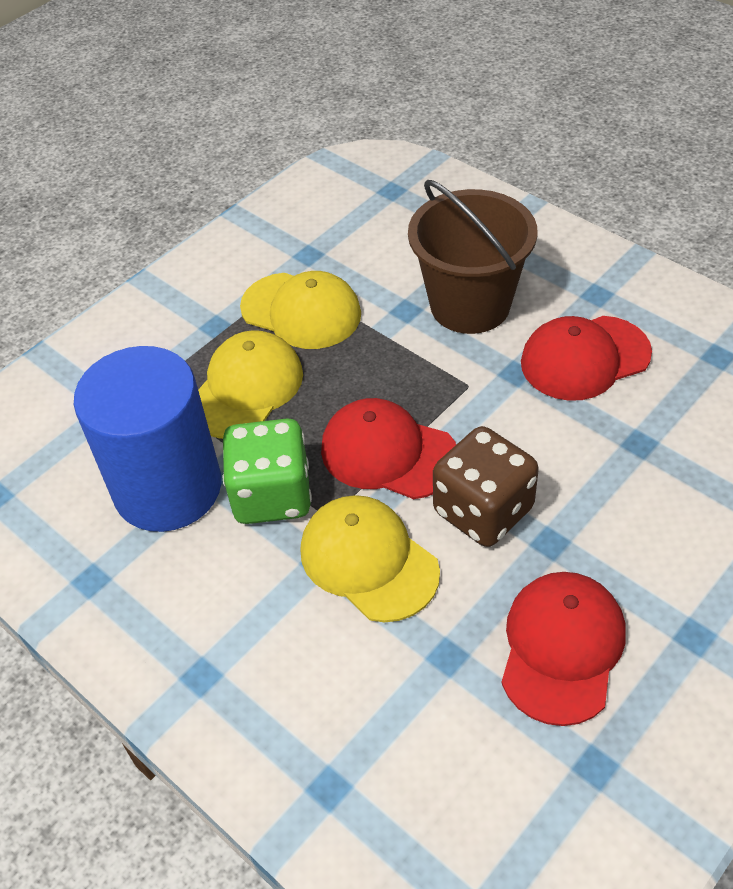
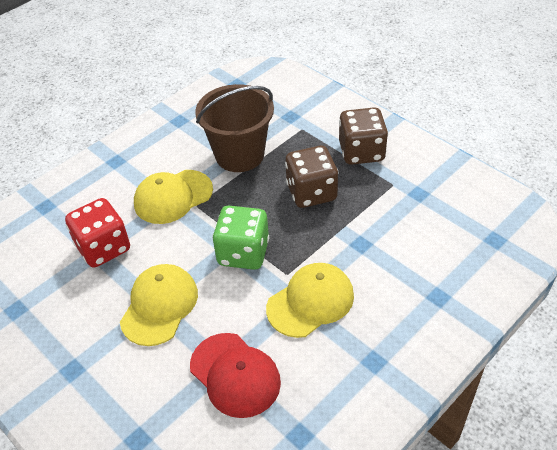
blue cylinder: [74,346,221,532] = 1 -> none = 0
brown dice: [433,426,539,547] = 1 -> [285,146,338,208] [339,107,388,165] = 2
red cap: [321,398,456,499] [501,572,625,726] [521,316,652,401] = 3 -> [190,333,281,418] = 1
red dice: none = 0 -> [65,198,130,268] = 1

